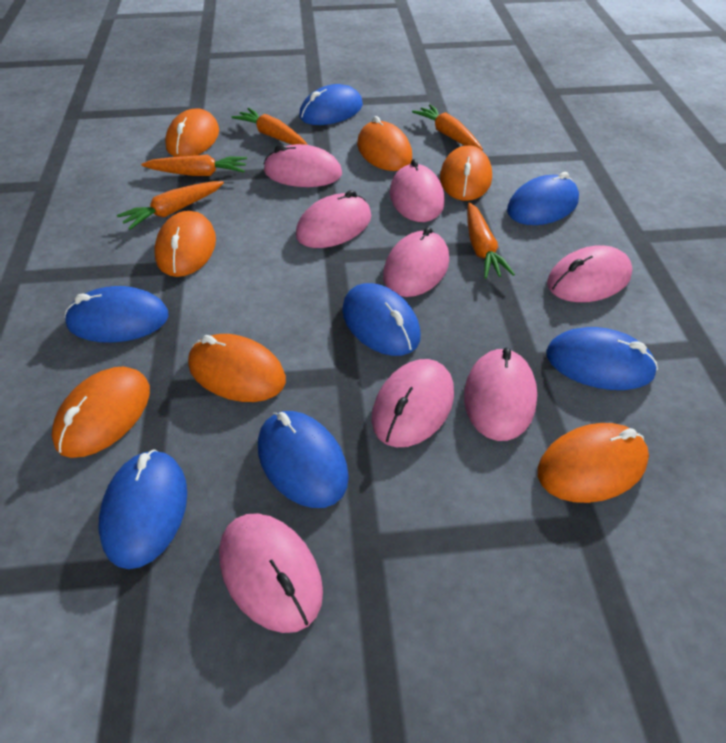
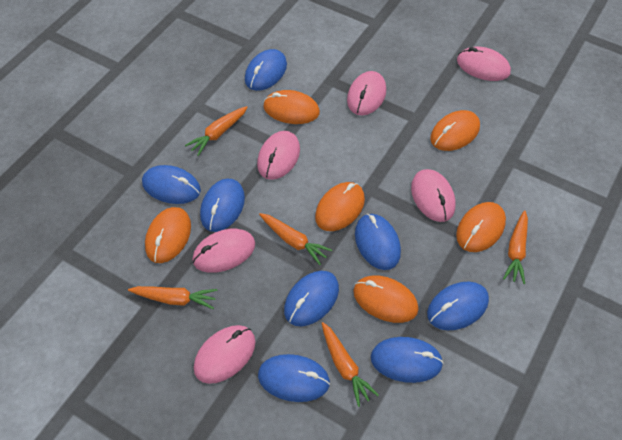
blue mouse: [65,286,169,343] [99,449,187,569] [258,411,349,508] [299,84,363,125] [342,283,421,356] [507,172,579,225] [546,327,658,390] = 7 -> [142,165,201,204] [200,178,245,232] [245,49,287,91] [258,354,330,402] [284,271,339,326] [355,213,401,270] [371,337,444,383] [427,282,489,330] = 8
orange mouse: [52,367,150,458] [154,211,216,277] [165,109,219,157] [188,334,286,402] [357,116,412,171] [440,145,492,201] [537,423,649,503] = 7 -> [145,207,191,263] [263,90,320,124] [315,182,365,231] [353,276,418,323] [430,110,480,151] [456,202,506,252] = 6
pink mouse: [219,513,323,633] [264,144,342,187] [296,190,371,248] [372,359,454,447] [383,227,449,297] [390,159,445,222] [464,347,537,441] [547,245,633,302] = 8 -> [192,229,255,273] [194,325,256,384] [257,131,300,180] [347,71,386,115] [411,169,456,222] [457,47,511,81] = 6

